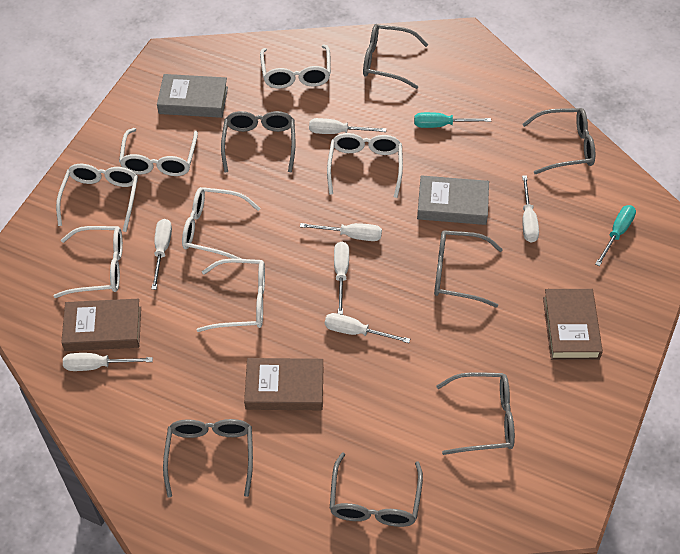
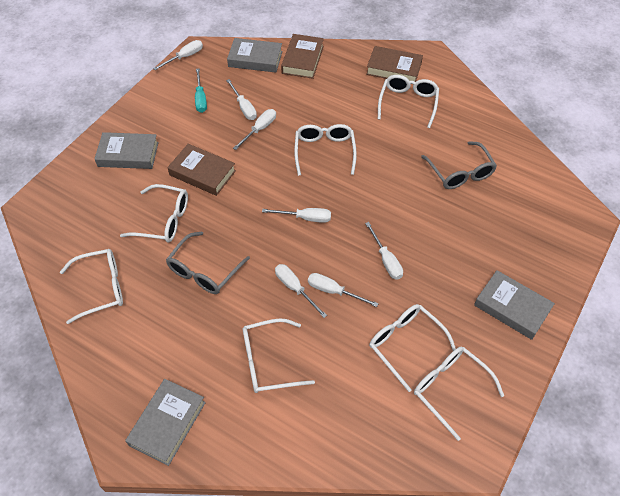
grey book: [157,74,228,118] [417,175,489,225] = 2 -> [94,132,159,169] [125,379,206,466] [227,38,283,73] [474,270,555,340] = 4
grey glasses: [163,419,253,498] [221,111,295,173] [330,452,423,527] [363,24,428,89] [434,230,503,308] [436,372,515,455] [522,108,595,174] = 7 -> [166,232,250,294] [421,141,497,189] = 2
turquoise screwdriver: [414,112,491,128] [595,205,636,266] = 2 -> [195,69,207,113] = 1

